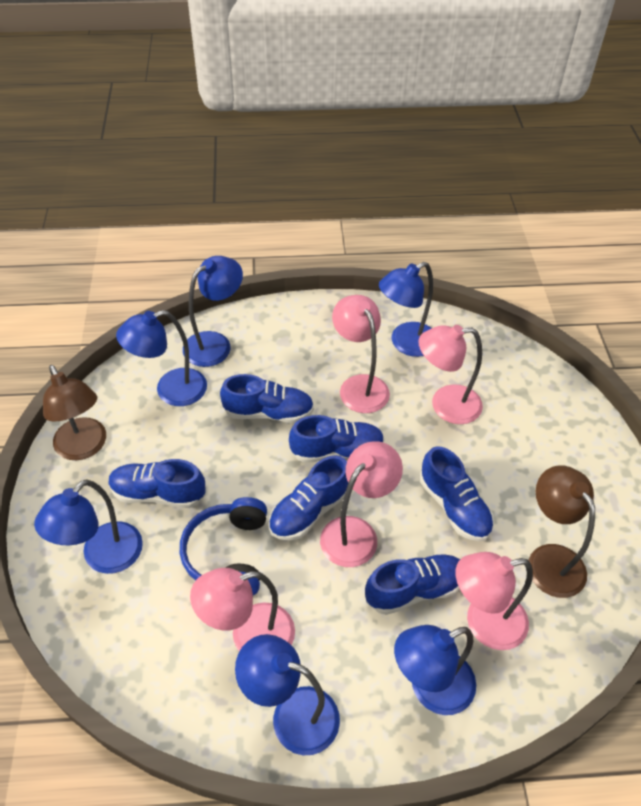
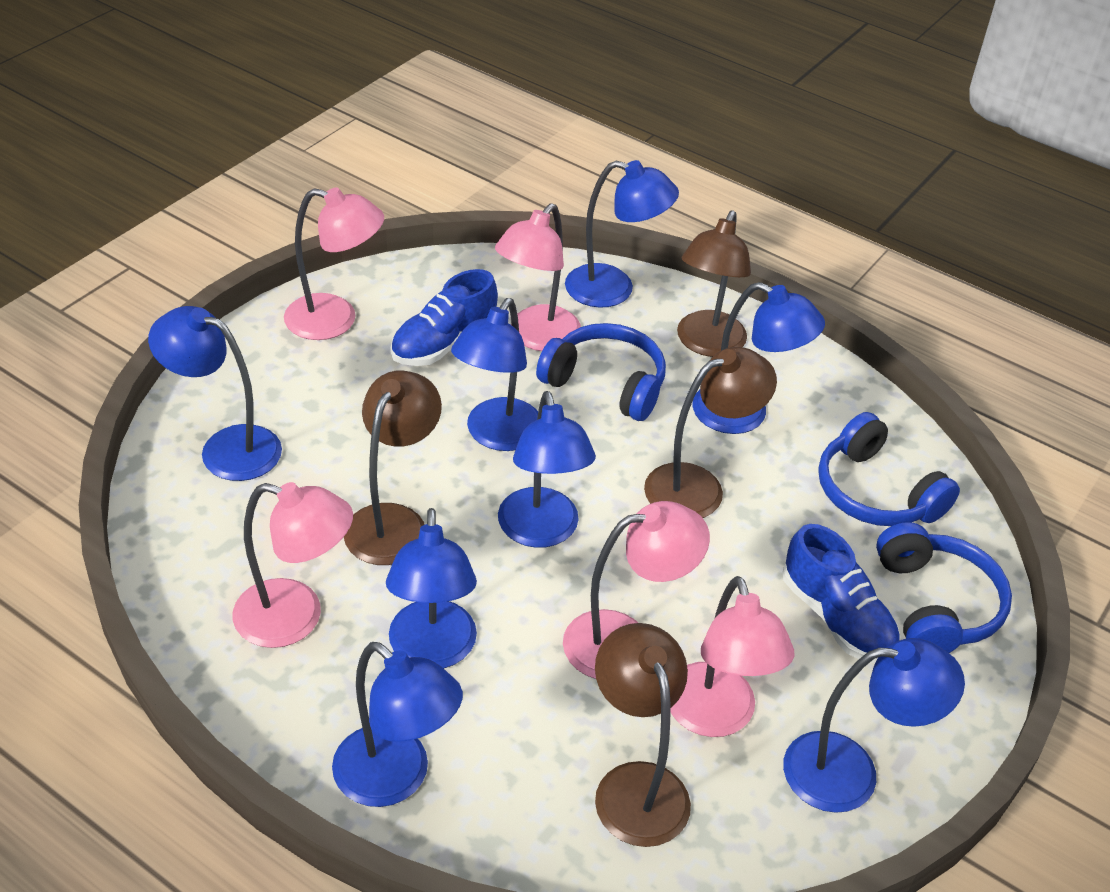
blue headphones: [180,497,267,595] = 1 -> [536,323,666,421] [818,412,960,526] [876,522,1012,653] = 3
blue lamp: [34,479,143,574] [116,310,207,406] [183,256,243,367] [235,634,340,755] [379,262,433,357] [394,625,476,715] = 6 -> [148,306,282,481] [332,642,463,807] [386,508,477,668] [451,298,538,451] [498,391,596,548] [565,160,679,308] [693,282,825,434] [783,638,965,813] = 8
blue shoe: [109,459,206,508] [220,374,314,423] [269,455,348,540] [289,415,385,463] [365,554,460,615] [420,446,494,541] = 6 -> [390,269,498,366] [783,524,900,663] = 2
brown lamp: [43,365,106,460] [528,465,595,598] = 2 -> [344,370,442,565] [595,623,691,847] [644,347,777,518] [677,210,751,357] = 4

